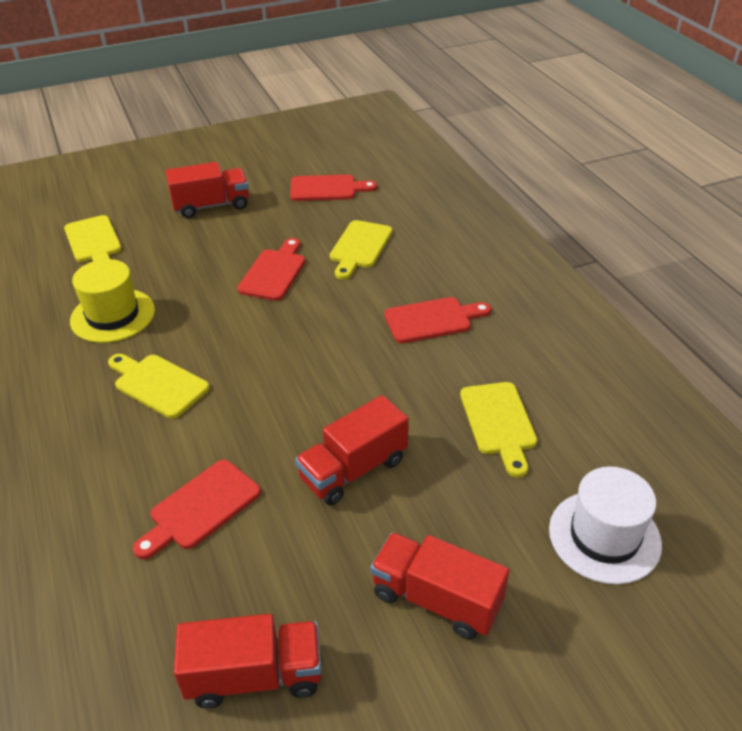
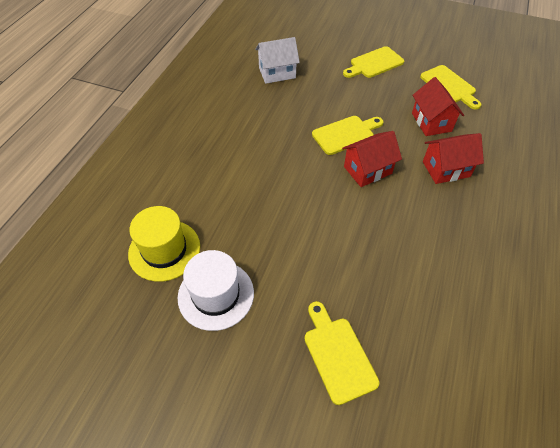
red cutting board: [133,460,261,559] [237,238,306,301] [290,175,377,201] [384,297,491,343] = 4 -> none = 0
red house: none = 0 -> [342,131,402,187] [412,77,464,136] [423,133,484,184] = 3
red truck: [166,162,249,218] [174,614,321,708] [295,395,409,505] [370,532,509,639] = 4 -> none = 0
white house: none = 0 -> [255,37,300,84] = 1

